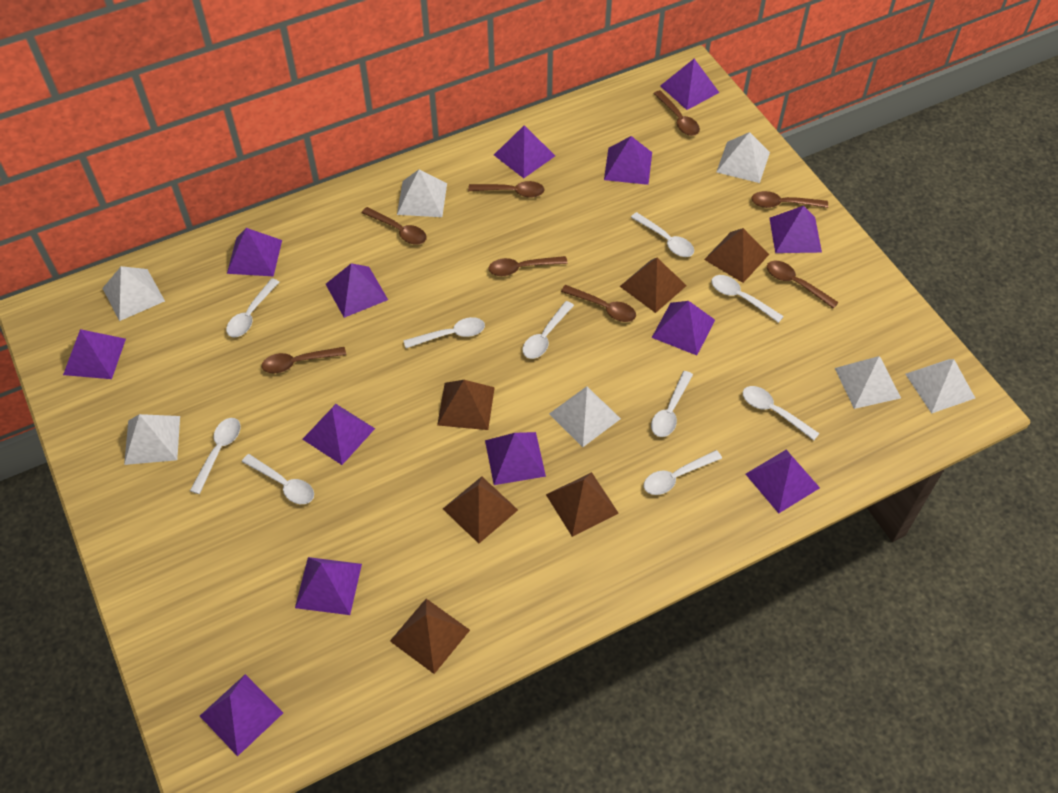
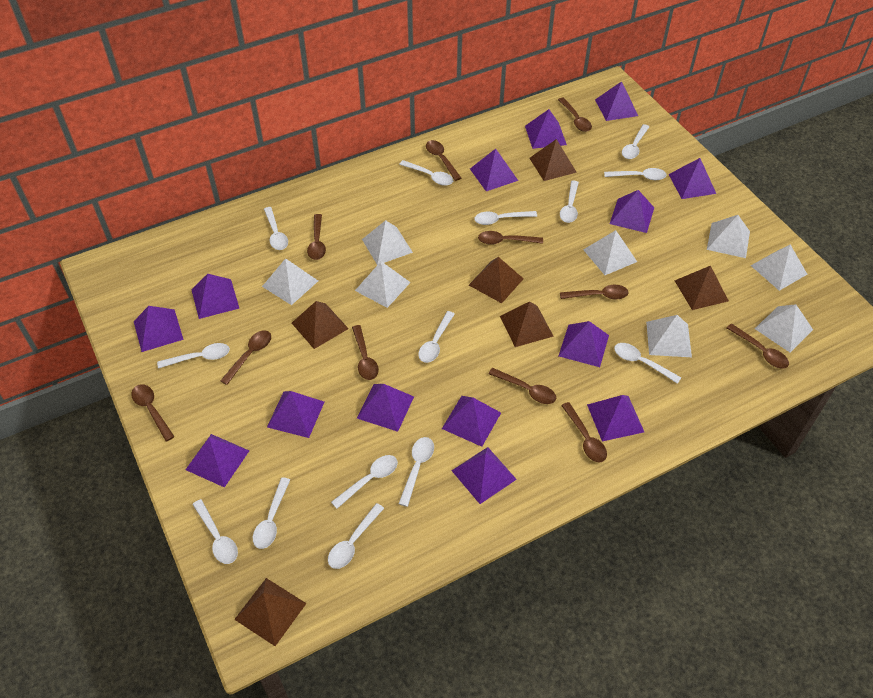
brown spoon: [262,347,346,374] [362,207,427,245] [468,181,544,198] [488,256,568,276] [561,285,636,322] [653,90,700,136] [751,191,828,208] [767,261,839,309] = 8 -> [131,384,175,441] [220,330,271,385] [307,214,326,260] [352,325,379,380] [426,140,461,181] [478,231,543,245] [488,368,556,404] [558,97,592,132] [560,285,629,299] [561,402,607,462] [727,324,789,369] = 11
purple pyramid: [63,329,126,379] [200,674,283,757] [227,228,282,276] [295,557,362,615] [302,404,375,465] [326,263,388,318] [485,432,546,485] [494,125,555,178] [604,136,652,185] [652,301,715,355] [660,59,719,110] [746,450,820,513] [770,206,822,253] = 13 -> [134,306,184,352] [185,434,249,488] [191,274,239,319] [267,391,324,438] [357,384,414,432] [442,396,501,447] [452,447,517,504] [470,149,518,191] [525,109,567,149] [559,321,609,367] [587,395,644,441] [595,81,638,121] [610,190,654,233] [668,158,716,199] = 14
white pyramid: [102,266,165,321] [124,414,180,465] [397,169,447,217] [549,386,621,447] [717,132,770,183] [835,356,901,409] [905,359,975,414] = 7 -> [262,258,318,305] [355,261,411,308] [362,220,413,265] [583,230,637,275] [646,315,692,357] [707,215,750,258] [751,245,807,291] [755,304,813,352] = 8
white spoon: [190,418,241,494] [226,278,279,337] [242,454,314,504] [403,317,485,348] [522,301,574,359] [631,212,694,257] [644,450,722,495] [651,371,693,437] [711,275,784,323] [743,386,820,441] = 10 -> [157,343,230,369] [192,499,238,564] [253,477,290,549] [264,207,288,250] [328,503,384,569] [331,455,398,509] [398,437,434,507] [399,160,453,186] [418,311,455,363] [474,211,537,225] [560,181,579,223] [604,168,667,180] [614,343,681,384] [622,124,649,159] = 14

